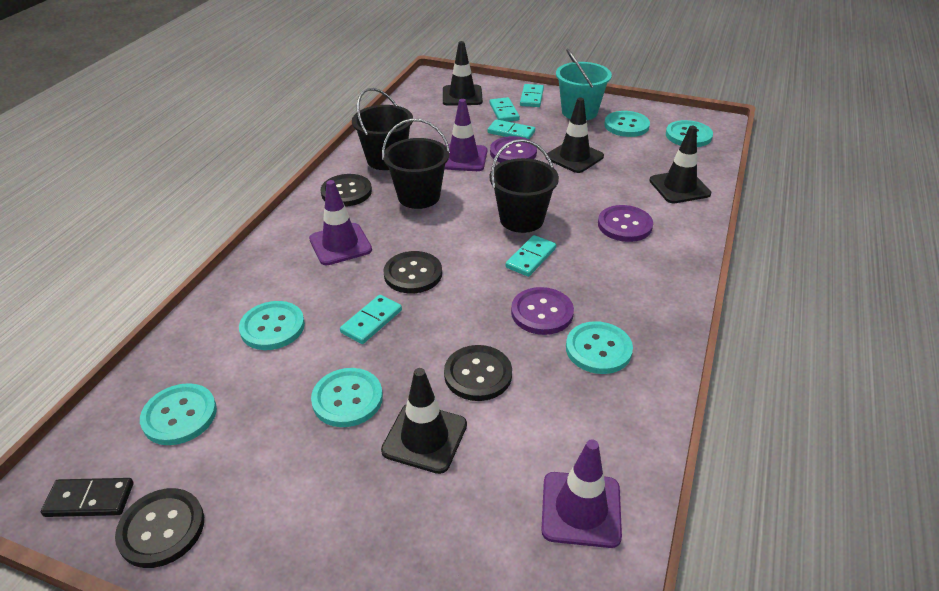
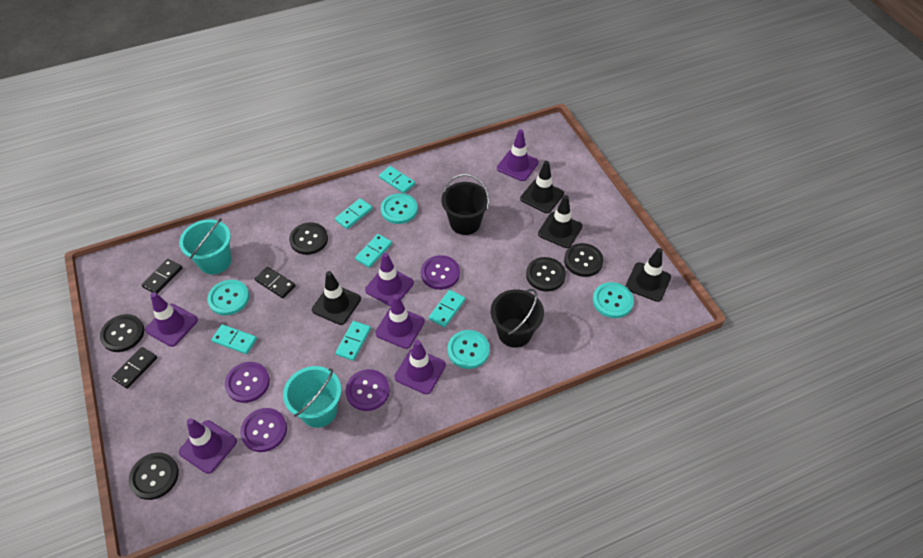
black bucket: [352,88,413,170] [382,119,450,209] [490,139,559,233] = 3 -> [441,174,489,235] [491,289,544,348] = 2
black button: [115,488,204,568] [321,174,372,207] [383,251,442,294] [444,345,512,401] = 4 -> [100,314,144,352] [129,452,179,500] [289,222,328,255] [526,257,566,292] [564,243,604,277] = 5
black domino: [41,478,134,517] = 1 -> [112,347,157,389] [142,259,182,294] [255,266,296,298] = 3
purple button: [490,136,537,163] [511,287,574,335] [598,205,653,242] = 3 -> [225,362,270,403] [240,408,287,452] [345,369,390,411] [421,255,460,290] = 4
purple traffic cone: [309,180,372,265] [444,99,487,171] [541,440,622,548] = 3 -> [145,292,198,347] [179,418,237,474] [365,253,414,306] [375,295,425,349] [394,340,446,394] [497,129,539,181] = 6
turquoise bucket: [556,48,612,120] = 1 -> [179,218,231,274] [283,366,341,428] = 2
turquoise button: [140,383,217,445] [239,301,305,350] [311,368,383,427] [566,321,633,374] [604,111,650,137] [666,120,713,147] = 6 -> [207,280,249,315] [381,193,418,224] [448,330,490,369] [593,282,634,318] = 4
turquoise domino: [340,295,402,344] [487,119,535,139] [489,97,520,122] [505,235,556,277] [520,84,544,107] = 5 -> [211,324,257,354] [335,198,373,229] [336,321,371,361] [355,234,392,268] [379,166,415,193] [429,290,465,327] = 6

